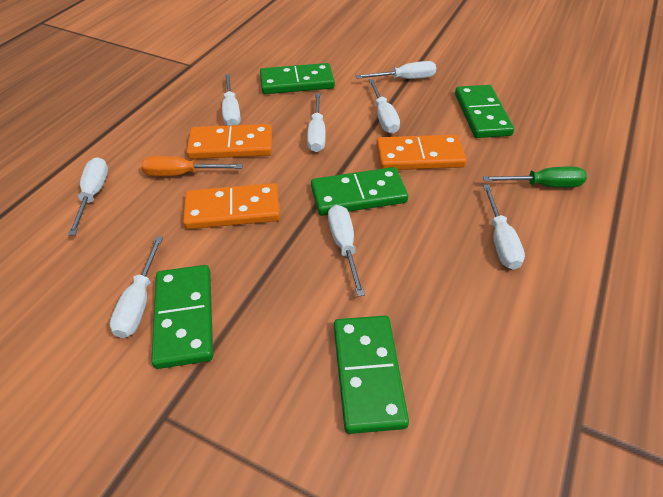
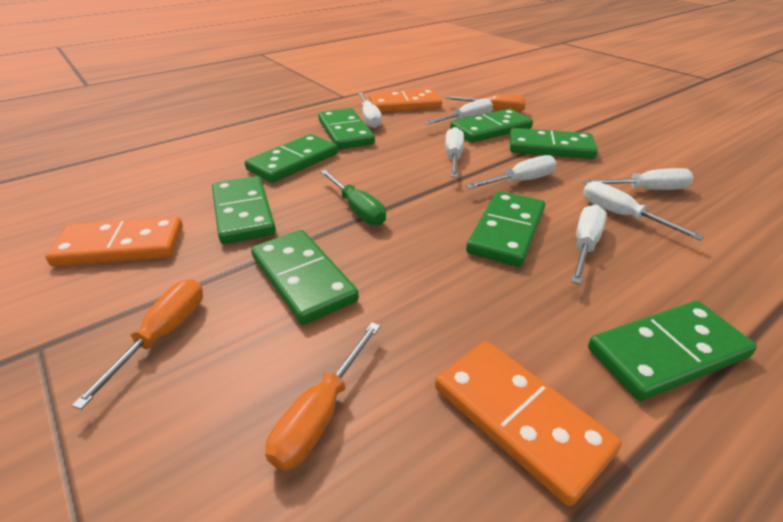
green domino: [151,265,213,369] [260,63,335,94] [311,167,408,216] [334,316,409,434] [455,85,514,138] = 5 -> [212,176,276,244] [245,134,338,183] [251,230,359,325] [318,108,375,149] [450,109,533,143] [466,191,545,267] [510,128,598,159] [588,301,757,401] = 8
orange screwdriver: [141,156,243,176] = 1 -> [71,279,203,410] [265,322,381,471] [445,94,526,112] = 3
white screwdriver: [68,157,108,235] [110,236,163,338] [222,74,241,126] [307,93,326,152] [328,205,365,297] [356,61,436,79] [369,79,400,134] [483,185,525,270] = 8 -> [358,92,382,128] [424,98,493,125] [445,127,464,178] [466,155,557,189] [571,205,607,285] [583,168,694,190] [583,181,704,241] = 7

